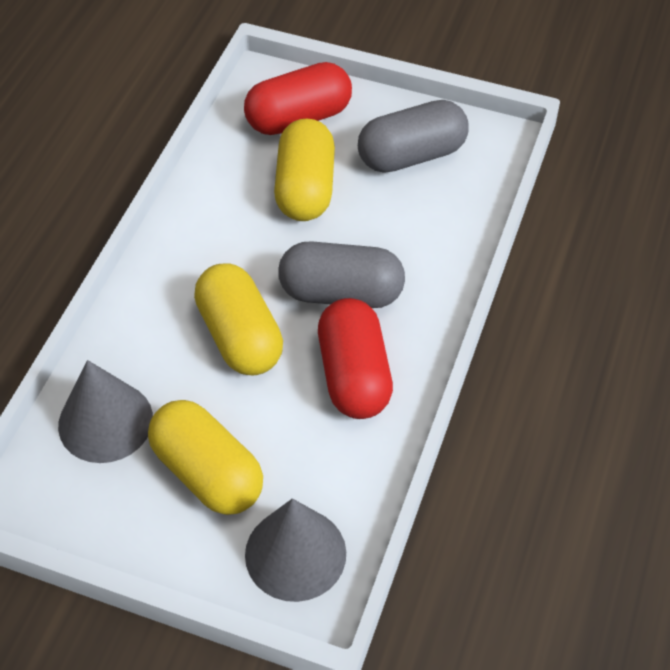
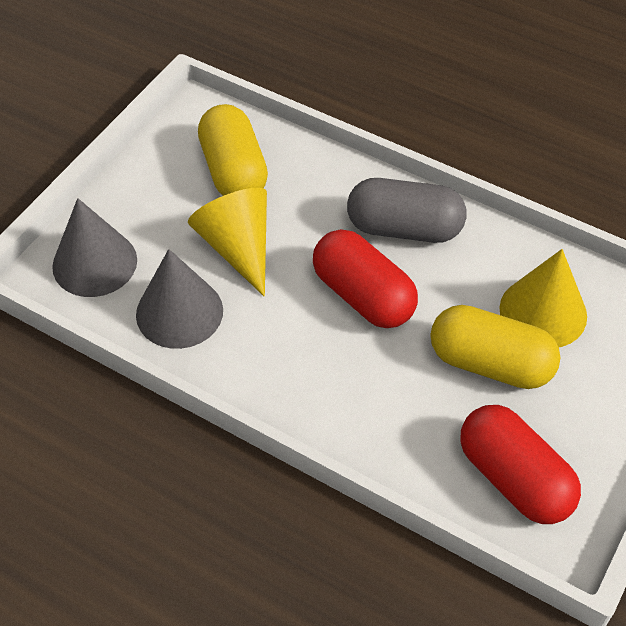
grey capsule: [278,241,405,308] [358,100,469,172] = 2 -> [347,178,467,243] = 1
yellow capsule: [148,400,263,515] [194,264,283,375] [274,119,335,221] = 3 -> [198,104,268,196] [430,305,561,389] = 2
yellow cone: none = 0 -> [188,188,267,296] [499,249,587,347] = 2

